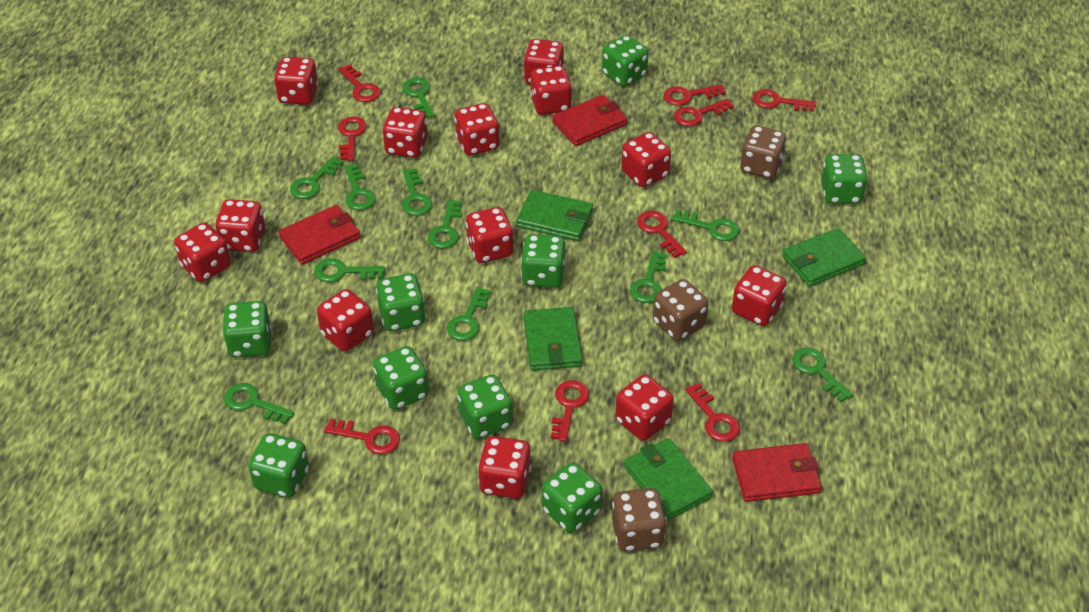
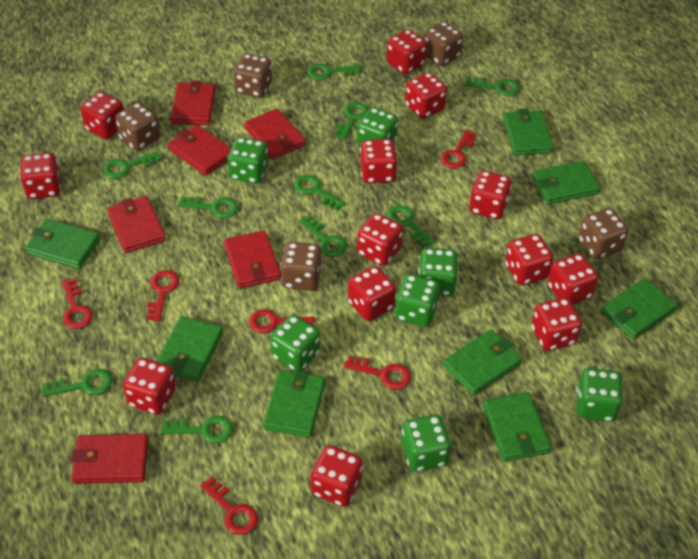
brown dice: [612,488,667,552] [653,279,708,341] [740,126,787,179] = 3 -> [115,102,160,151] [234,54,272,98] [280,242,322,291] [423,22,463,66] [579,208,628,259] = 5
green dice: [222,301,272,358] [248,433,309,498] [373,346,429,410] [376,274,426,331] [458,374,512,439] [521,234,566,288] [542,462,602,533] [602,35,648,87] [821,154,868,204] = 9 -> [227,137,268,184] [270,315,320,372] [357,107,398,147] [395,274,440,327] [401,415,451,472] [418,248,458,296] [576,368,623,422] = 7
green key: [224,383,295,424] [290,156,343,199] [314,258,385,282] [344,164,376,210] [402,78,435,118] [402,169,432,216] [428,199,462,249] [447,287,491,341] [630,251,667,303] [672,209,739,241] [792,348,853,402] = 11 -> [42,369,112,397] [103,152,161,178] [161,416,233,443] [178,196,238,218] [294,175,346,210] [299,215,347,257] [307,63,361,80] [335,102,369,140] [387,205,435,247] [465,77,520,96] = 10
green wallet: [516,190,593,241] [523,307,582,371] [624,438,713,521] [782,228,866,286] = 4 -> [25,219,100,269] [156,316,223,382] [263,370,325,438] [443,329,522,396] [483,392,551,462] [503,109,553,155] [532,161,601,204] [601,278,678,340] = 8
red key: [324,419,400,454] [338,116,367,161] [339,64,381,102] [551,380,590,442] [637,211,687,258] [664,84,726,106] [674,98,734,127] [685,383,740,442] [753,89,816,112] = 9 -> [62,278,93,329] [147,270,179,321] [200,477,258,535] [249,309,315,333] [344,356,411,389] [440,130,476,169] = 6
red wallet: [279,205,361,265] [552,94,627,146] [732,443,822,502] = 3 -> [71,434,148,484] [107,196,166,253] [168,124,231,176] [170,80,215,125] [224,231,281,289] [244,109,306,160] = 6

